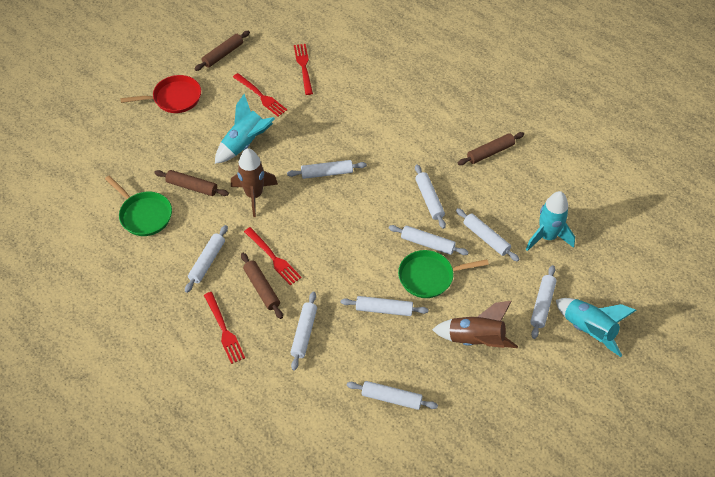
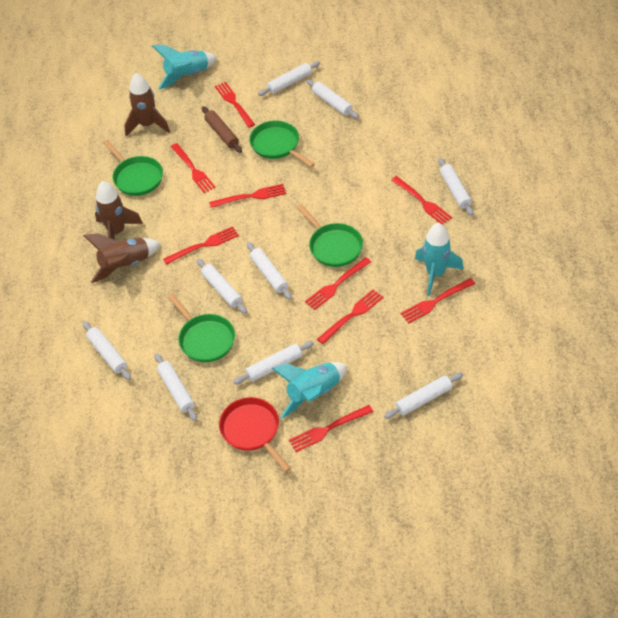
brown rocket: [231,148,278,217] [432,301,518,348] = 2 -> [83,233,161,283] [95,181,143,239] [124,73,170,136] = 3
brown rolling pin: [154,170,229,196] [194,31,250,71] [241,253,283,319] [458,132,524,165] = 4 -> [202,106,242,153] = 1
green pan: [105,176,172,236] [398,250,489,298] = 2 -> [103,140,163,196] [167,293,235,362] [249,121,315,167] [297,204,363,267] = 4
red fork: [204,292,245,364] [233,73,287,117] [244,227,302,286] [294,44,313,95] = 4 -> [163,226,239,265] [171,143,216,193] [209,184,286,208] [215,82,255,128] [289,405,373,452] [305,257,371,310] [317,289,384,344] [391,176,452,225] [400,278,475,323] = 9

